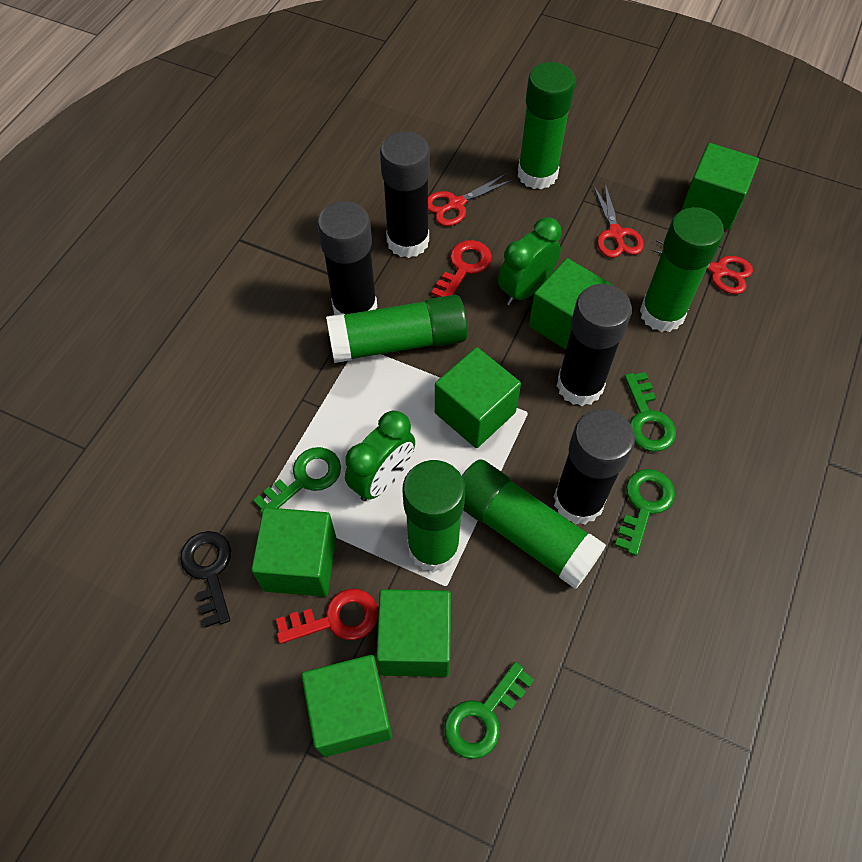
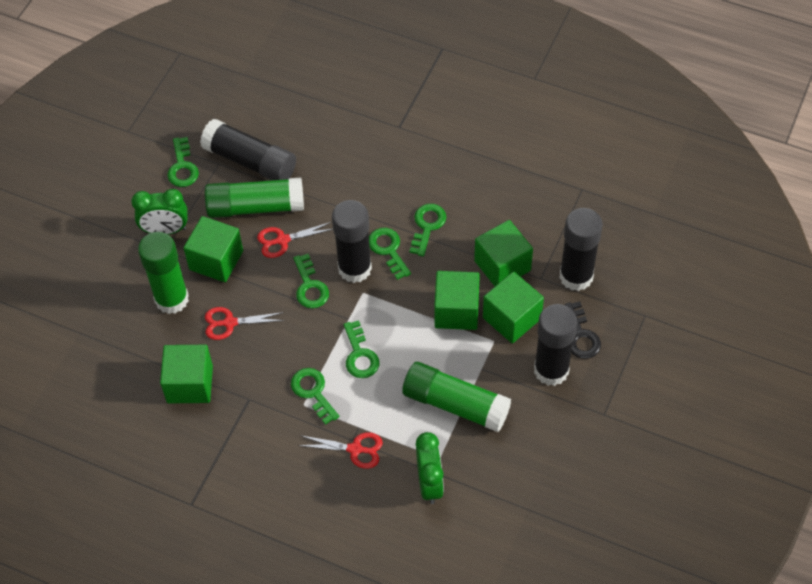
green cube: [251,507,336,597] [301,655,392,757] [376,589,451,677] [435,347,521,448] [529,258,614,350] [681,143,759,230] = 6 -> [160,345,213,403] [183,216,243,282] [434,271,480,330] [474,220,533,286] [483,272,544,343] = 5
green glue stick: [326,295,467,363] [403,460,465,573] [462,459,606,589] [518,62,576,190] [640,207,724,332] = 5 -> [138,232,189,314] [205,178,304,218] [402,362,511,432] = 3
green key: [253,447,341,514] [444,662,534,759] [615,469,675,556] [624,372,676,452] = 4 -> [167,137,199,187] [291,368,339,425] [294,254,329,308] [343,320,379,378] [369,228,411,280] [409,204,447,257] = 6
red key: [276,589,378,644] [431,240,492,297] = 2 -> none = 0

